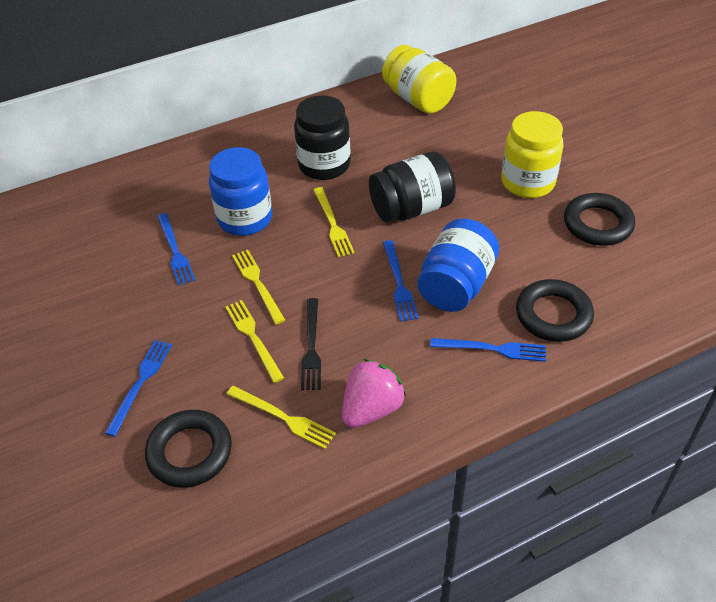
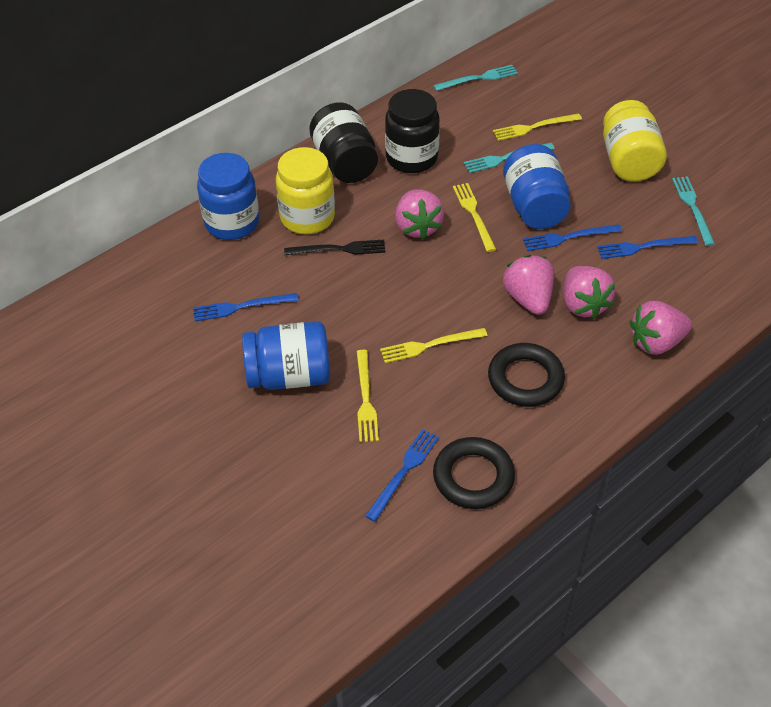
black ring: [145,410,232,488] [516,279,594,342] [564,193,635,246] = 3 -> [433,437,515,509] [488,343,565,407] = 2
blue jar: [209,147,272,236] [418,218,499,312] = 2 -> [197,153,259,240] [242,321,330,390] [503,144,571,229] = 3
pink strawberry: [342,359,406,428] = 1 -> [395,190,444,239] [503,255,554,315] [564,266,616,319] [630,301,692,355] = 4
turquoise fork: none = 0 -> [433,65,518,91] [464,143,555,173] [672,176,715,246] = 3

